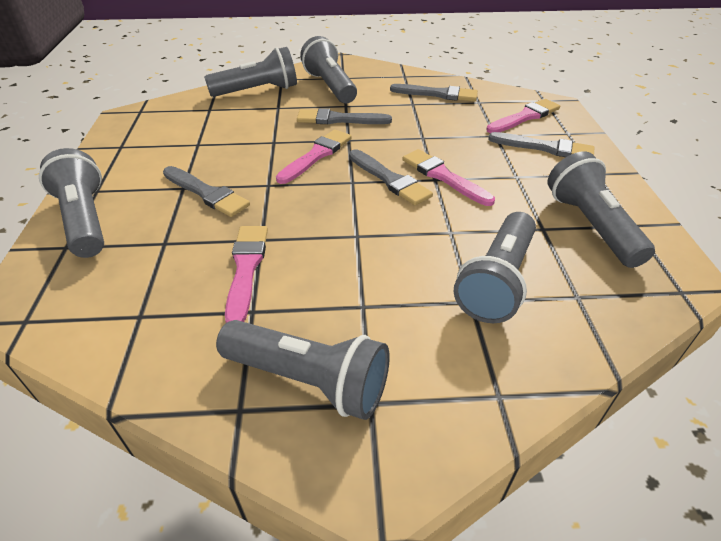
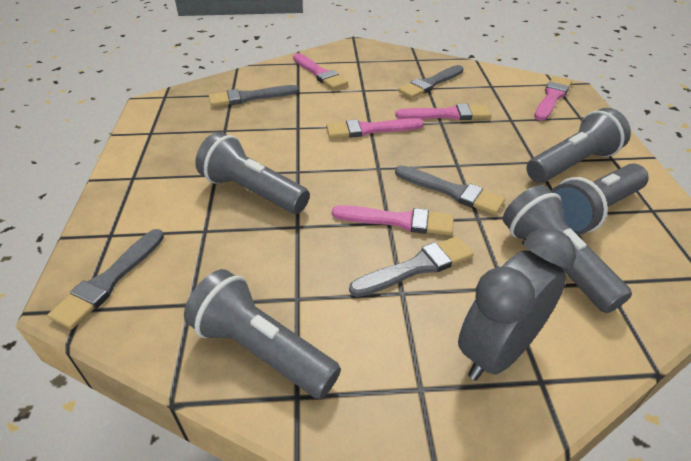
grey clock: none = 0 -> [458,228,576,380] = 1
grey flashlight: [39,148,104,258] [204,47,297,97] [216,320,390,420] [300,36,357,103] [454,212,536,323] [548,151,655,268] = 6 -> [184,269,341,399] [195,132,310,214] [503,185,632,313] [526,108,631,183] [551,164,649,235] = 5
pink brush: [225,226,268,323] [276,129,352,184] [402,149,495,206] [486,99,560,133] = 4 -> [293,53,348,90] [326,118,424,138] [332,205,454,235] [395,104,491,120] [534,76,572,121] = 5

